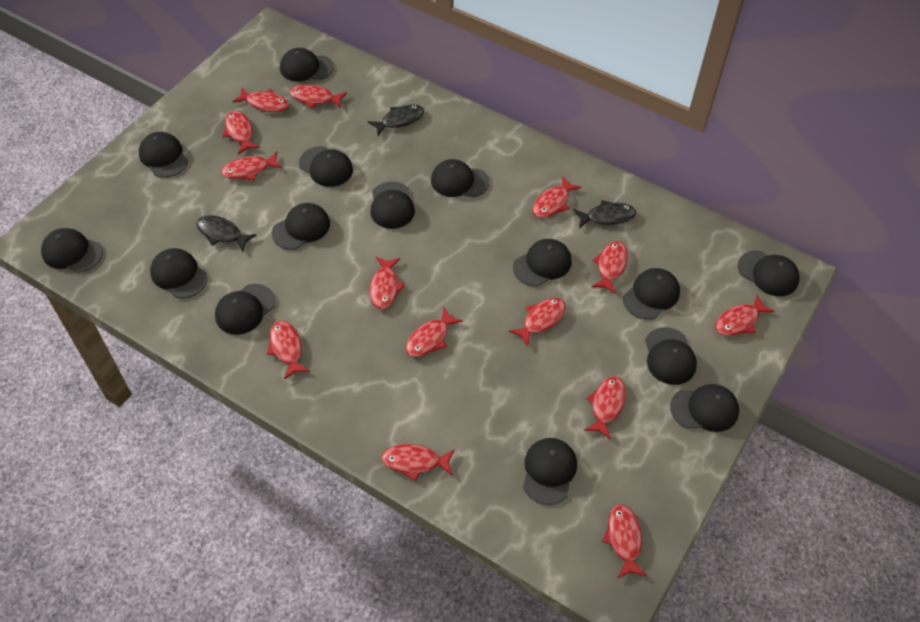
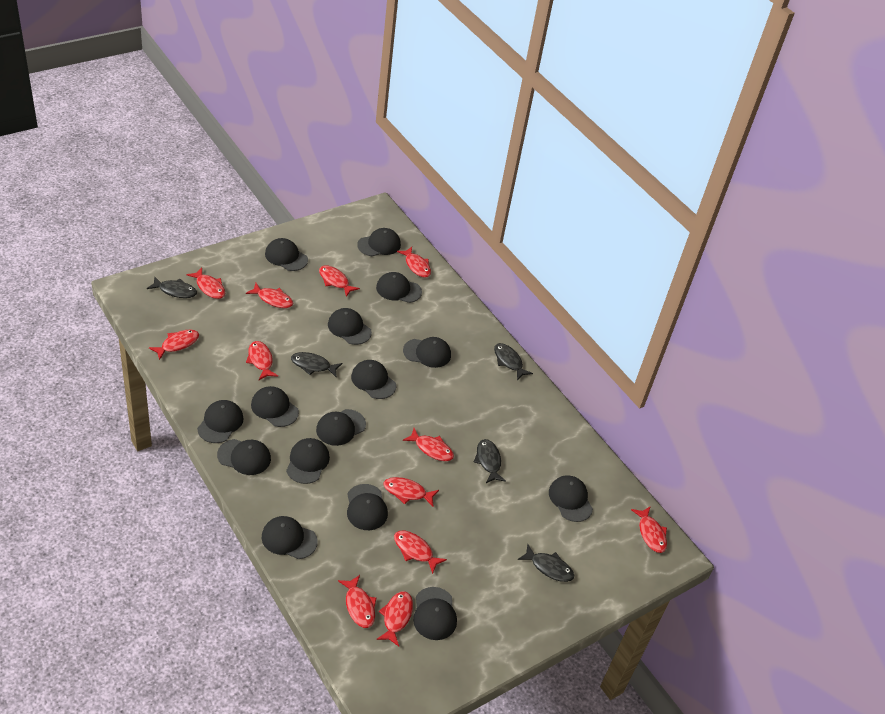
black fish: [196,215,256,252] [368,105,424,136] [574,200,636,228] = 3 -> [147,276,197,298] [291,352,342,377] [474,439,506,483] [494,343,533,380] [518,544,574,582] = 5
red fish: [221,151,282,181] [223,111,260,154] [232,88,289,112] [267,321,310,380] [290,85,347,108] [369,257,405,309] [381,444,455,481] [405,307,463,357] [509,298,566,347] [532,177,581,218] [584,376,626,440] [592,241,628,294] [602,504,647,578] [715,294,775,336] = 14 -> [149,329,199,360] [186,268,225,299] [246,283,293,308] [246,341,278,380] [319,265,360,297] [338,575,376,628] [376,591,413,646] [383,477,439,506] [394,530,447,574] [397,247,431,278] [403,428,454,461] [631,506,667,553] = 12

